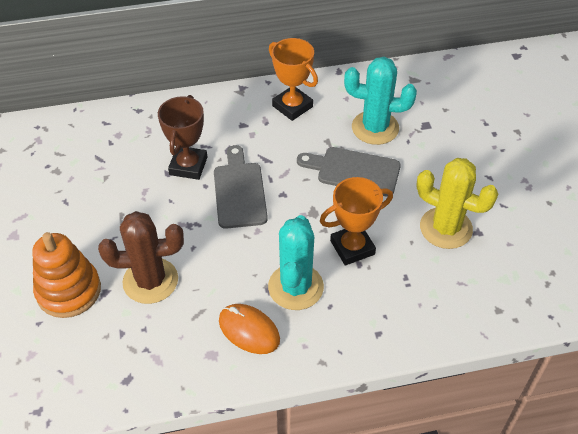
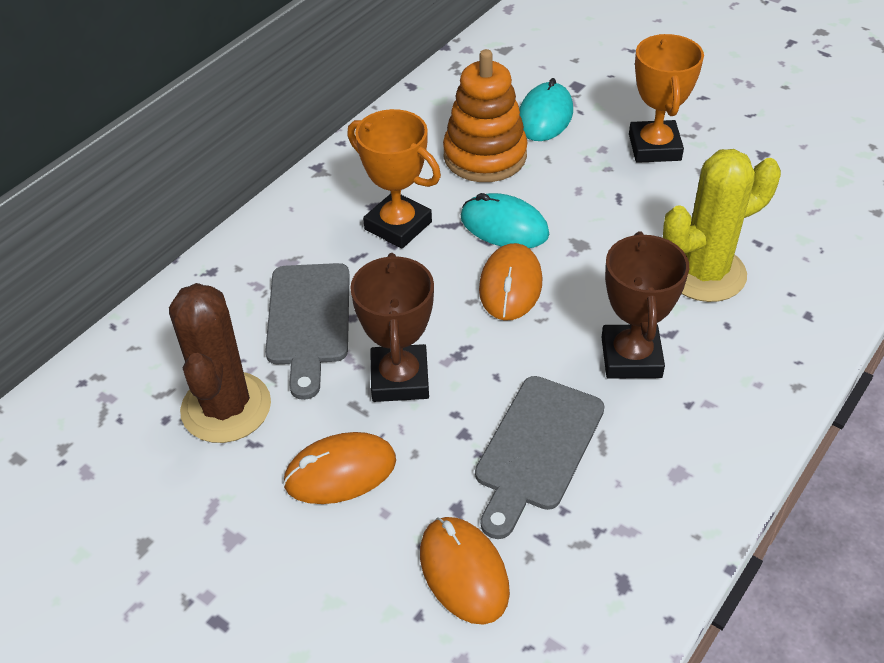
brown trophy: [158,95,207,180] = 1 -> [350,253,434,402] [601,231,689,379] = 2
orange mouse: [219,304,280,354] = 1 -> [283,432,396,504] [420,517,510,625] [479,243,542,321] = 3
turquoise cactus: [268,215,324,310] [344,57,417,145] = 2 -> none = 0
turquoise mouse: none = 0 -> [461,193,549,248] [519,78,573,141] = 2

